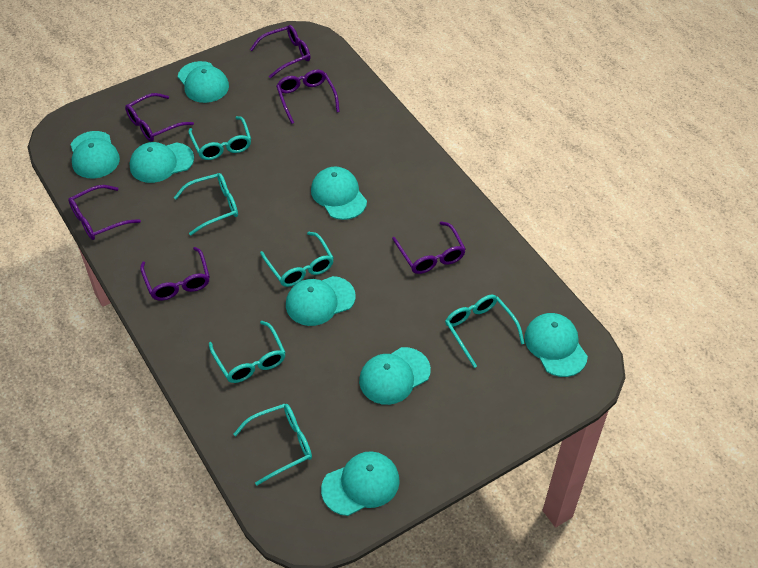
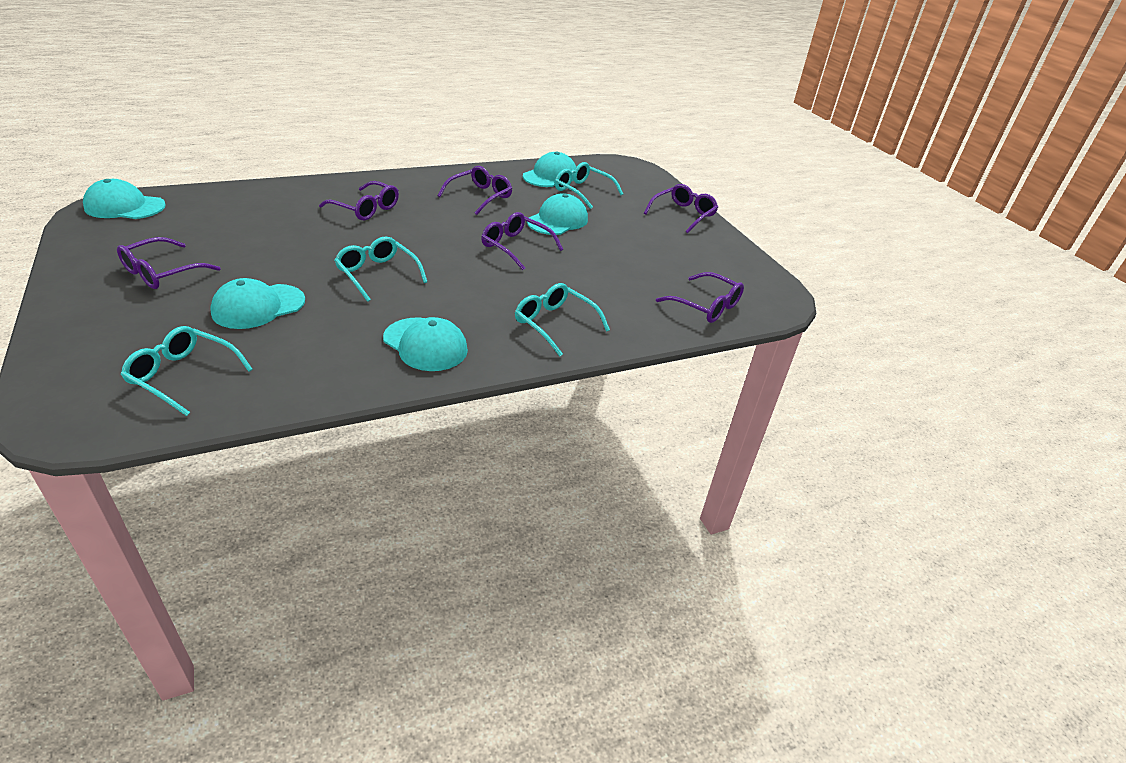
turquoise cap: [70,131,120,178] [130,142,194,183] [178,61,229,103] [286,276,355,326] [311,167,367,220] [321,451,400,516] [359,347,431,405] [524,313,588,377] = 8 -> [83,179,166,219] [210,278,305,329] [383,317,468,371] [523,152,576,187] [527,193,588,235] = 5
turquoise glasses: [174,173,238,236] [188,116,251,160] [209,321,286,383] [233,404,312,485] [260,232,334,287] [445,295,525,368] = 6 -> [121,326,253,416] [334,236,427,302] [515,283,610,356] [555,162,623,209] = 4

